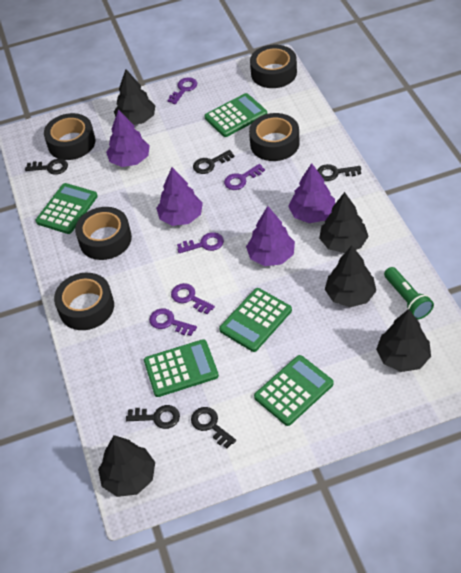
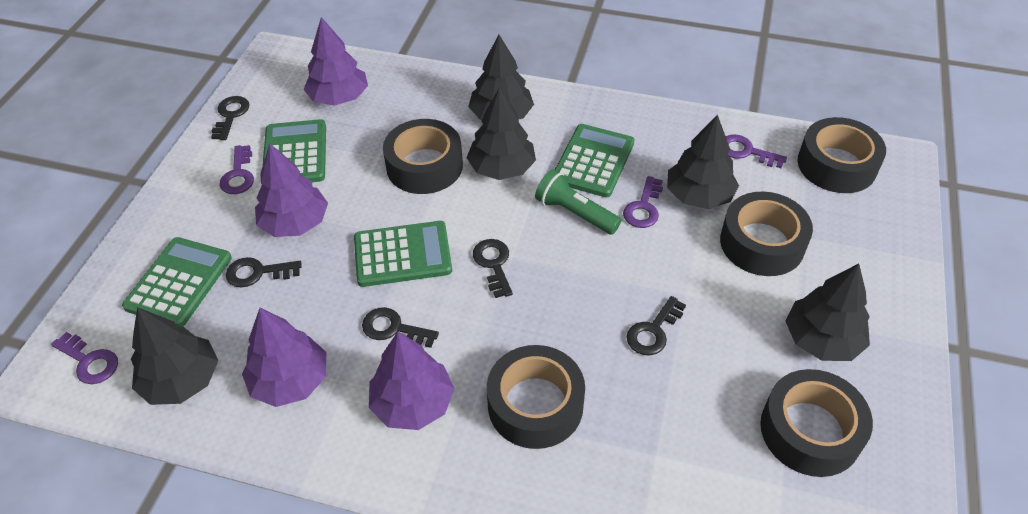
green calculator: [36,183,98,234] [144,339,219,397] [204,93,267,137] [219,288,292,352] [254,355,333,426] = 5 -> [122,237,232,327] [262,119,326,182] [354,221,452,287] [555,124,635,198] = 4
purple key: [149,308,197,336] [168,77,197,104] [171,283,215,314] [177,232,224,253] [224,164,265,190] = 5 -> [51,332,118,384] [219,145,254,194] [623,176,663,228] [726,135,787,168] = 4

